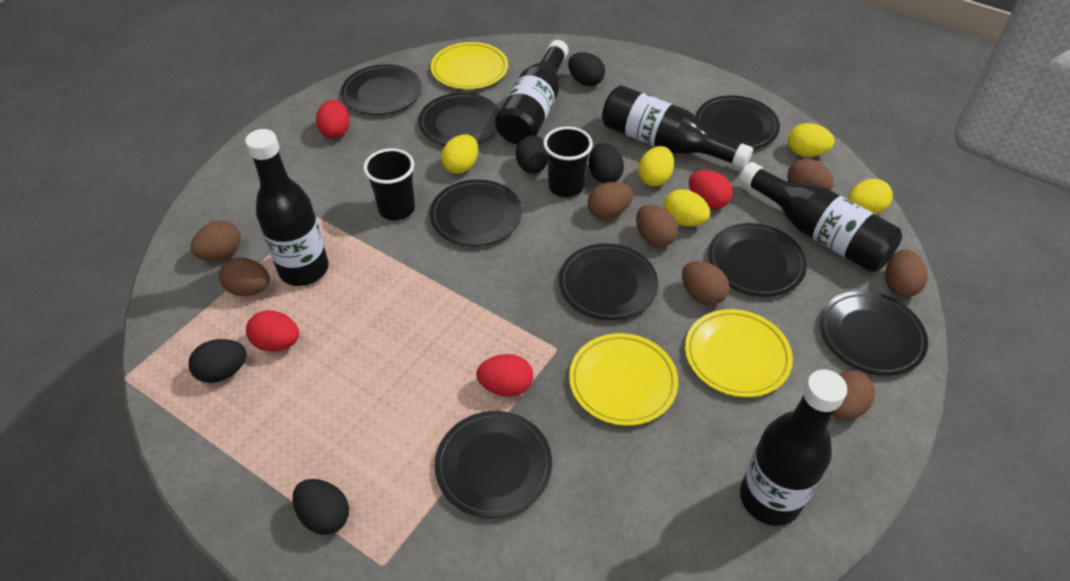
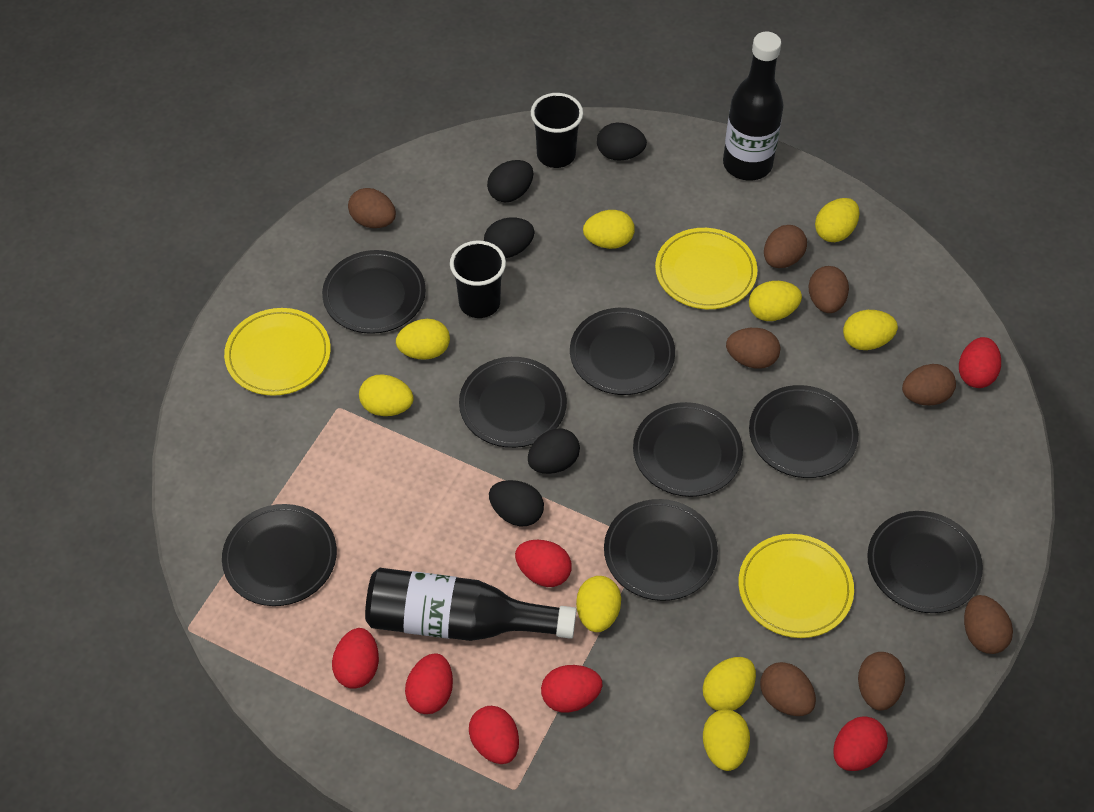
black bottle: [245,129,329,286] [495,40,569,145] [602,85,753,169] [739,162,902,272] [740,369,847,526] = 5 -> [365,568,577,641] [723,32,784,181] = 2
red egg: [246,310,299,351] [316,100,349,138] [476,354,533,397] [689,170,733,209] = 4 -> [332,628,379,689] [405,653,453,714] [469,706,519,764] [515,540,572,587] [541,665,602,713] [833,716,888,771] [959,337,1001,388] = 7
yellow egg: [441,134,478,174] [638,146,674,186] [663,189,710,226] [788,123,834,157] [848,179,893,214] = 5 -> [359,374,414,416] [396,319,450,360] [576,576,621,632] [583,210,635,249] [703,657,756,711] [703,710,750,771] [749,281,802,321] [815,198,859,242] [843,310,898,350] = 9

